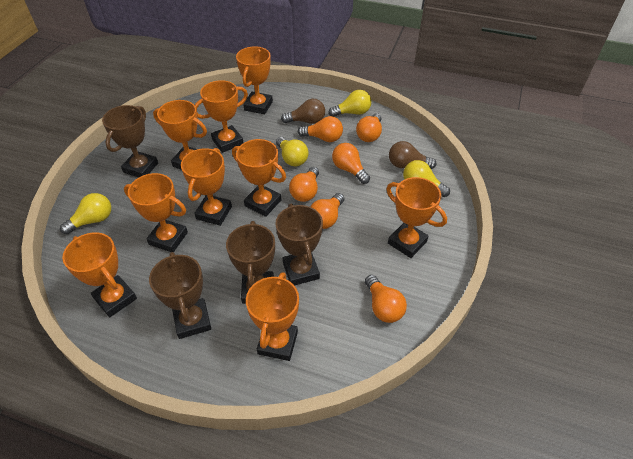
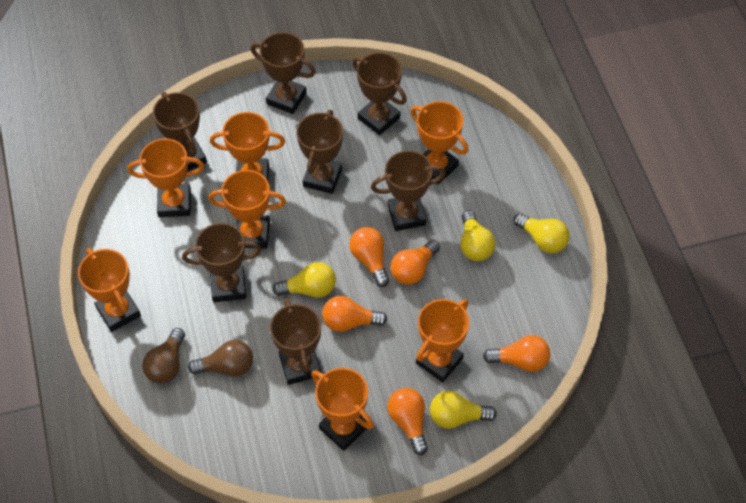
brown trophy: [102,105,158,178] [149,252,211,339] [226,221,275,304] [275,203,323,285] = 4 -> [153,92,207,171] [182,223,262,302] [251,32,316,114] [270,298,321,385] [296,110,343,194] [352,52,407,135] [371,150,446,231] = 7
orange light bulb: [289,167,319,202] [298,116,343,142] [310,193,344,229] [332,143,370,184] [356,113,382,142] [365,275,407,323] = 6 -> [322,296,387,332] [349,227,389,287] [388,388,428,455] [391,240,440,285] [483,335,550,372] = 5
orange trophy: [62,232,137,317] [124,173,188,252] [153,100,207,170] [181,148,232,226] [195,80,248,153] [232,139,286,217] [236,46,273,114] [246,272,299,361] [386,177,447,258] = 9 -> [78,248,141,332] [128,138,204,217] [209,170,286,249] [210,112,285,181] [311,368,374,451] [411,101,469,184] [416,299,469,382] = 7

